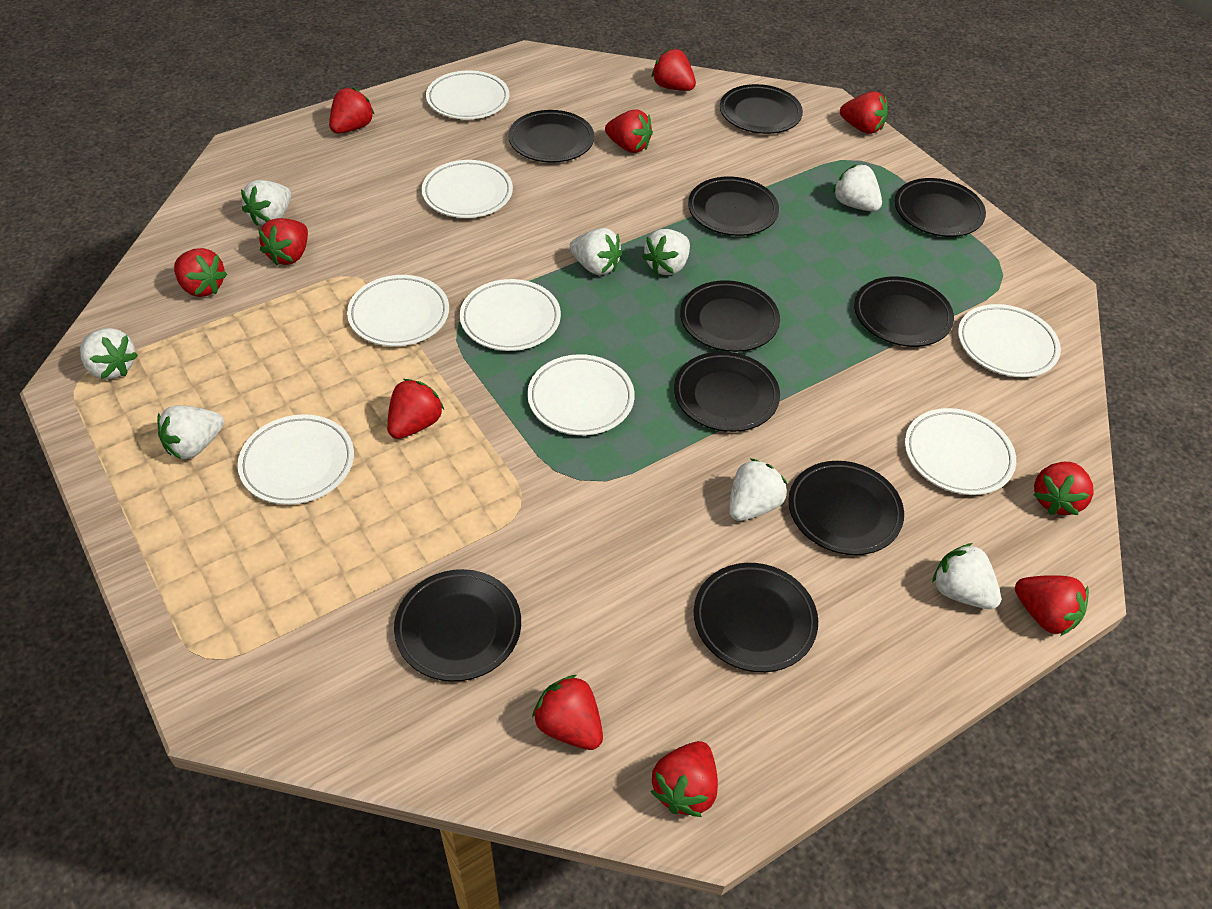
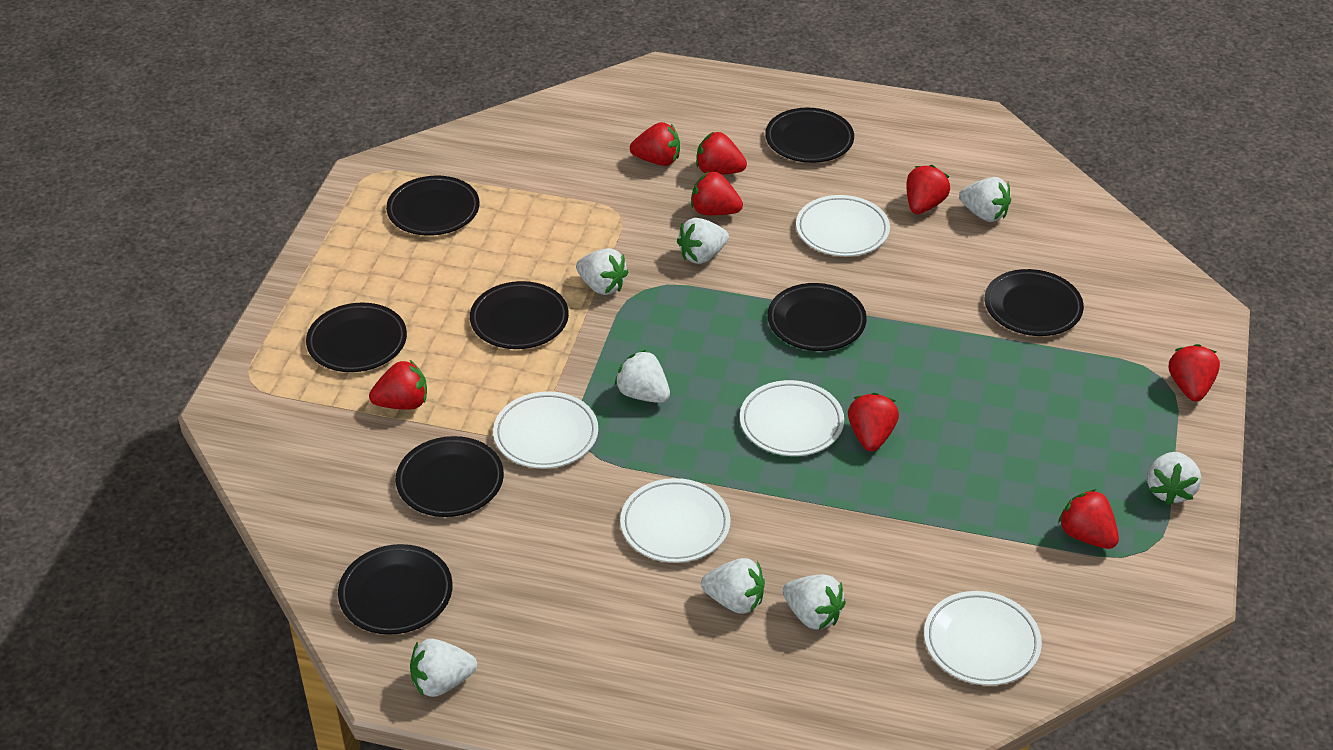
black plate: [394,569,521,681] [508,110,594,163] [674,351,780,432] [680,280,780,352] [688,177,779,236] [694,563,818,672] [720,84,803,134] [788,461,904,555] [854,276,954,347] [895,178,986,237] = 10 -> [306,303,407,372] [338,544,453,635] [386,176,480,236] [396,436,504,517] [470,281,569,349] [765,108,854,163] [767,283,867,351] [985,269,1084,336] = 8
red strawberry: [174,248,227,297] [259,218,308,266] [329,87,375,134] [387,379,444,439] [532,675,603,750] [605,110,653,153] [650,741,718,817] [652,49,696,91] [840,91,888,134] [1015,575,1089,636] [1033,462,1094,515] = 11 -> [369,360,427,410] [630,122,680,166] [691,172,743,215] [696,132,747,175] [848,392,899,452] [906,165,950,214] [1058,489,1119,549] [1168,344,1220,402] = 8
white plate: [237,414,354,505] [347,275,449,346] [422,160,513,218] [426,70,509,119] [460,279,561,351] [527,354,635,436] [905,408,1016,495] [958,304,1061,377] = 8 -> [493,391,598,469] [620,478,730,563] [740,380,844,456] [796,195,890,256] [924,591,1042,685] = 5

